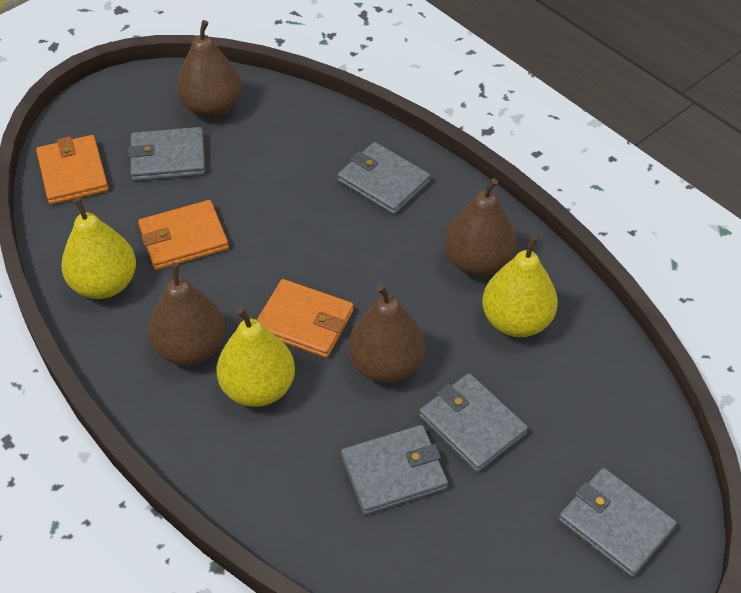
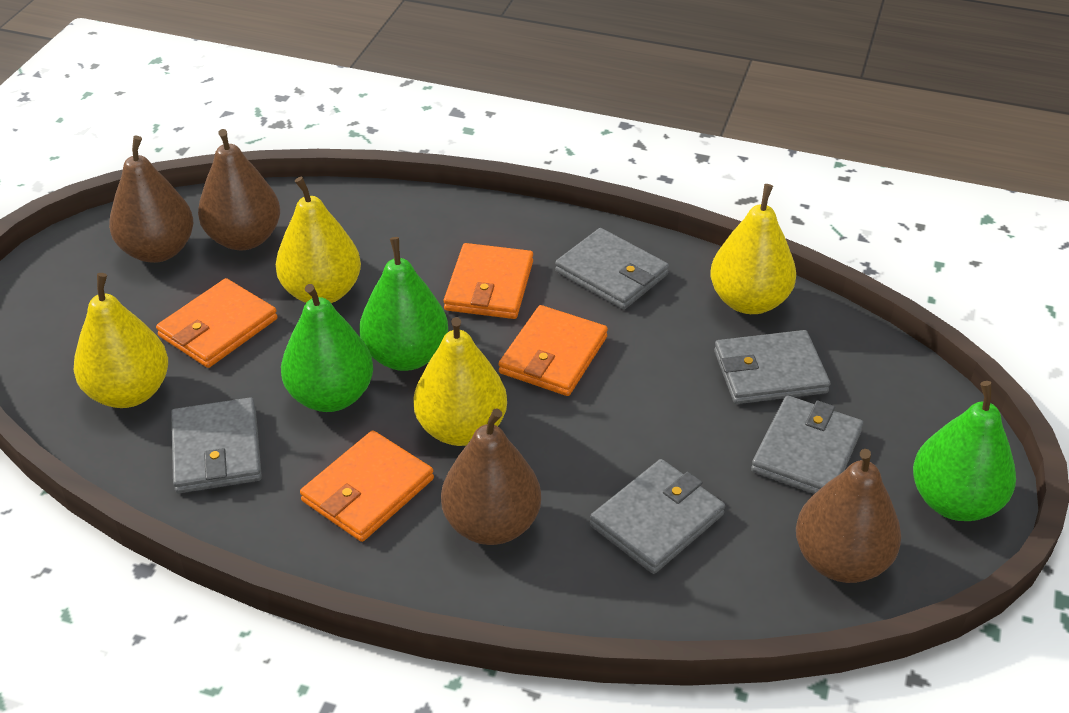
green pear: none = 0 -> [281,284,373,412] [359,237,448,371] [913,381,1016,521] = 3
orange wallet: [36,135,109,205] [138,200,229,270] [257,279,354,358] = 3 -> [156,278,278,368] [300,430,434,542] [444,243,533,319] [498,305,608,396] = 4
yellow pear: [61,198,136,299] [216,307,295,407] [482,235,558,337] = 3 -> [74,273,168,408] [276,177,361,303] [413,317,507,446] [710,184,796,314] = 4

